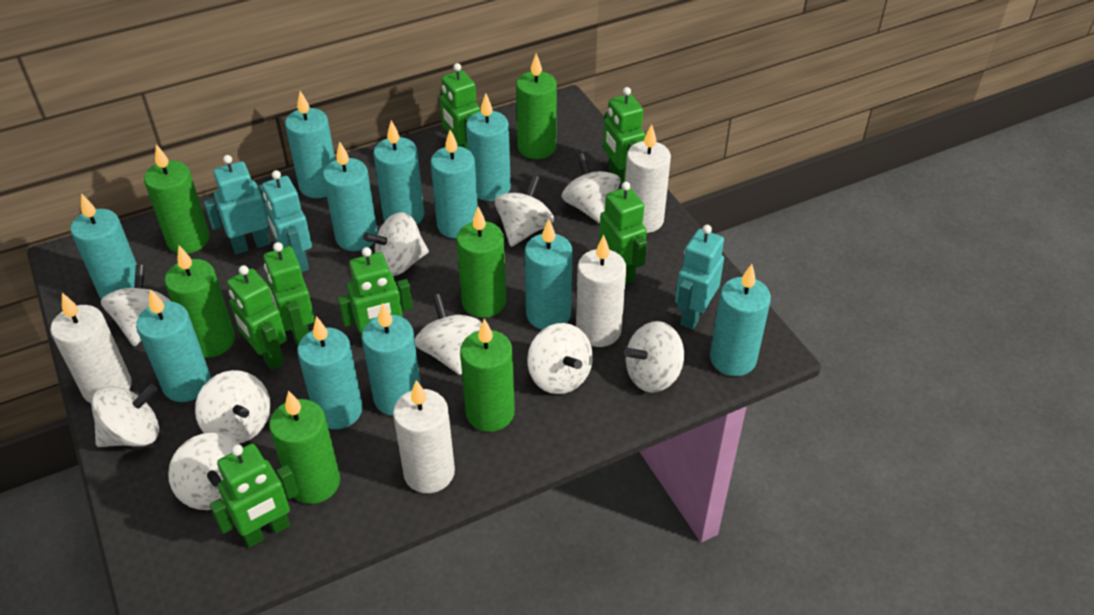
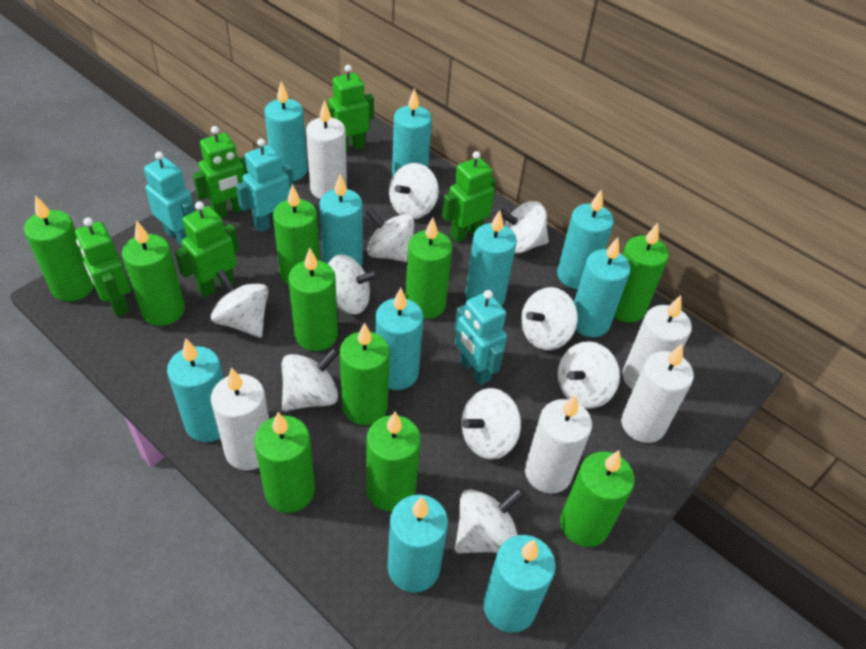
green candle: [144,144,210,254] [165,246,235,358] [269,390,340,504] [456,207,506,318] [460,319,515,432] [516,53,557,159] = 6 -> [24,195,94,302] [122,221,185,326] [254,412,315,513] [273,184,320,285] [288,248,338,351] [340,322,390,425] [366,412,421,511] [405,217,453,319] [560,450,635,547] [614,223,669,323] = 10
green robot: [210,444,299,548] [227,265,287,370] [263,242,315,347] [338,247,413,341] [440,63,480,149] [599,182,647,285] [603,87,645,185] = 7 -> [75,218,131,317] [175,201,239,297] [193,126,248,218] [321,65,374,152] [442,151,496,242] = 5
turquoise candle: [70,193,144,299] [136,289,211,402] [285,91,335,198] [297,316,363,429] [323,141,378,251] [362,303,421,416] [373,120,424,225] [431,130,478,239] [466,93,511,201] [525,219,573,330] [710,264,771,376] = 11 -> [167,339,224,442] [265,81,307,181] [319,174,363,266] [375,288,424,390] [388,494,448,593] [392,88,432,177] [465,210,517,305] [483,535,556,633] [557,190,614,289] [574,237,631,337] = 10
white candle: [50,293,132,403] [393,380,455,493] [576,235,626,347] [625,124,671,233] = 4 -> [211,367,269,470] [306,100,347,199] [525,394,592,494] [621,344,694,443] [622,295,692,390] = 5

